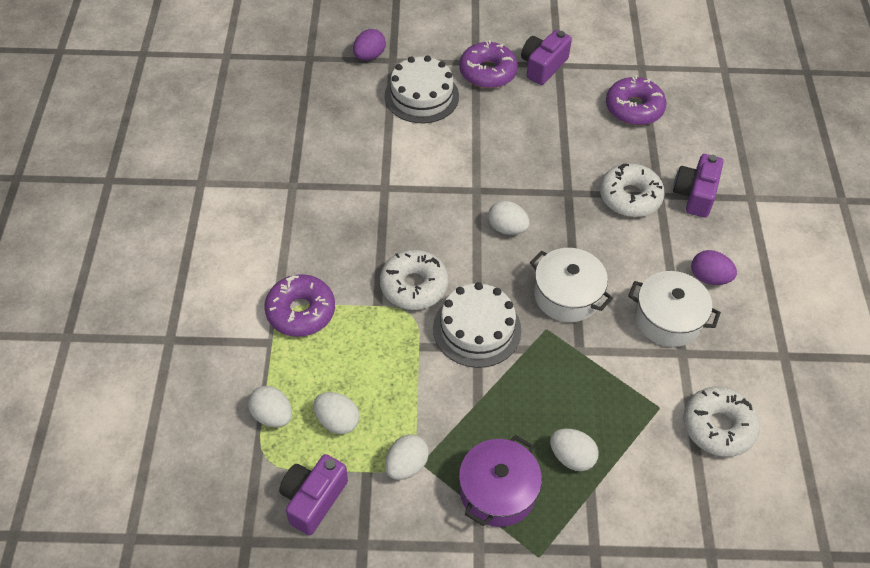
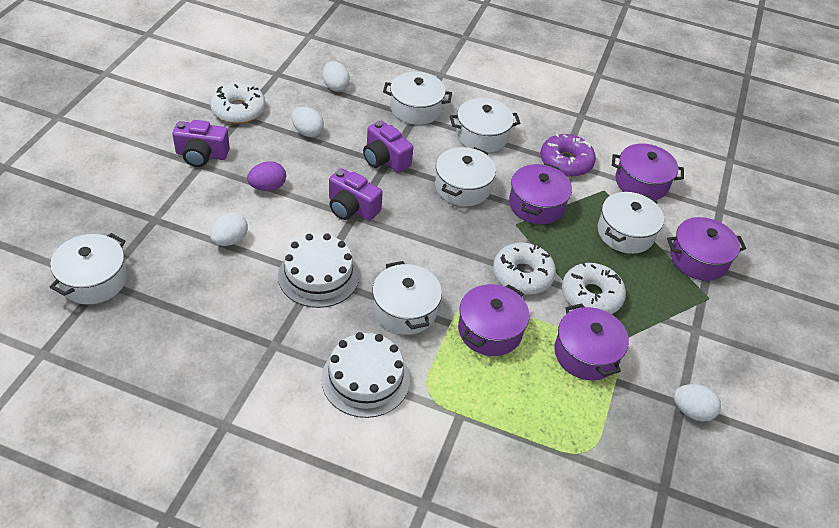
purple donut: [264,274,335,337] [459,40,518,88] [606,75,666,125] = 3 -> [540,134,596,177] = 1
purple egg: [353,29,386,60] [691,250,737,285] = 2 -> [247,161,286,191] = 1
purple pot: [459,435,542,527] = 1 -> [458,284,529,356] [509,163,572,224] [554,303,629,380] [612,144,684,200] [667,217,746,281] = 5
white egg: [248,386,292,427] [314,392,360,434] [385,434,429,480] [488,201,530,235] [550,429,599,471] = 5 -> [210,212,248,246] [291,107,324,137] [323,61,350,92] [674,384,721,421] = 4
white pot: [530,248,613,322] [628,271,721,347] = 2 -> [50,233,127,304] [372,261,442,335] [383,72,452,125] [435,147,496,206] [450,98,520,153] [598,192,664,254] = 6

